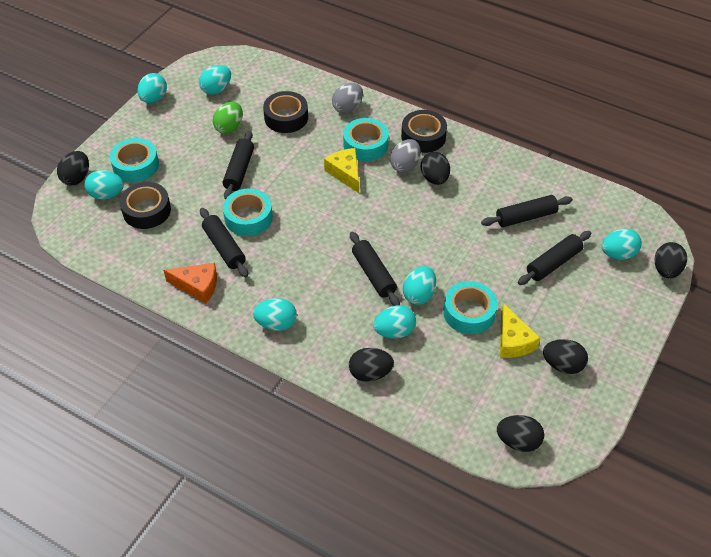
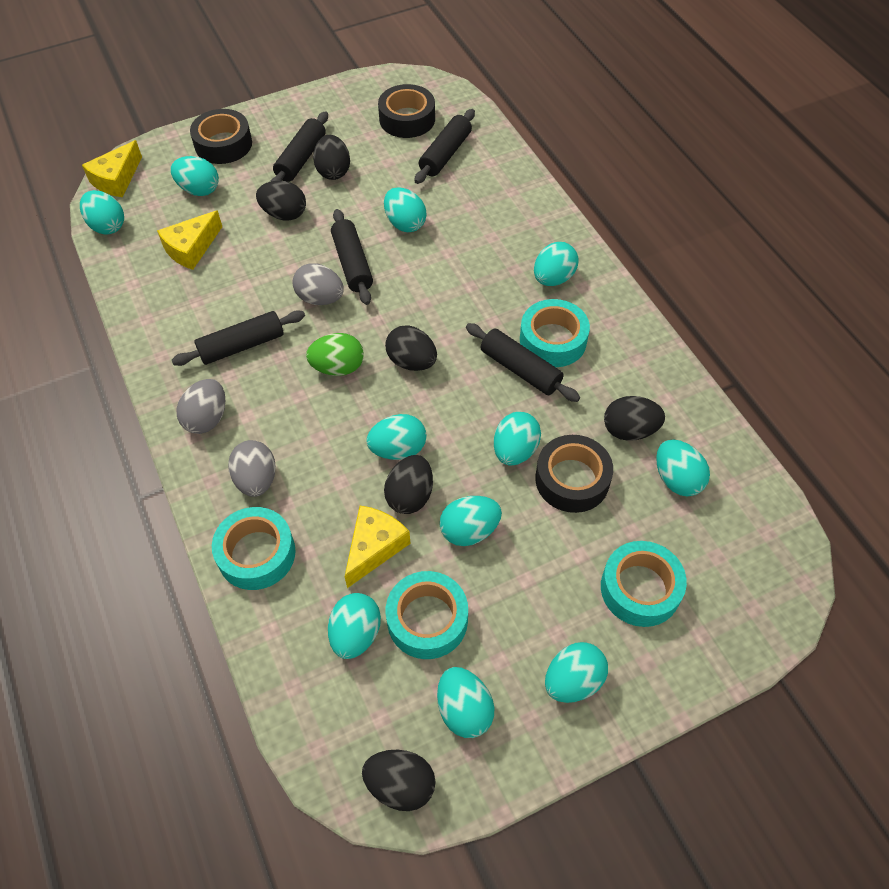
grey egg: [332,83,363,114] [390,139,421,173] = 2 -> [177,379,225,434] [228,440,276,497] [292,263,344,305] = 3
orange cheese: [163,263,217,304] = 1 -> none = 0
turquoise egg: [84,170,124,199] [137,73,167,103] [199,65,231,95] [253,298,297,331] [373,305,416,339] [403,266,436,305] [602,228,642,260] = 7 -> [80,190,124,235] [171,156,219,196] [328,593,381,659] [366,414,427,460] [384,187,427,232] [437,667,494,738] [440,496,502,546] [494,412,541,466] [534,242,579,286] [545,642,608,703] [656,440,710,497] = 11
yellow cheese: [324,148,359,193] [500,303,540,358] = 2 -> [82,140,142,197] [157,210,222,270] [345,506,411,588] = 3

